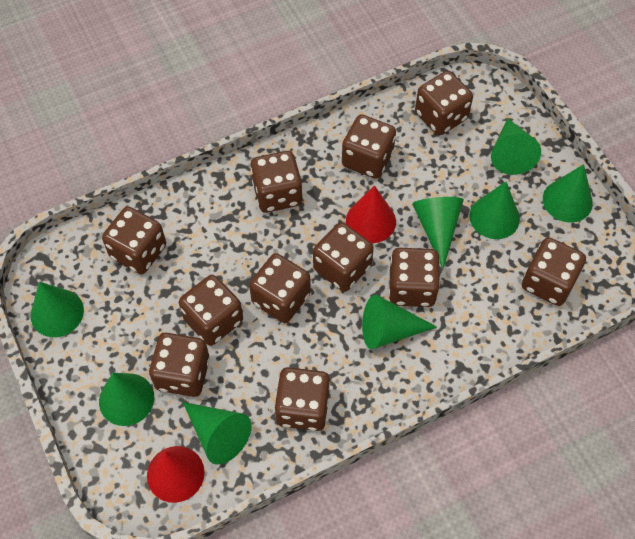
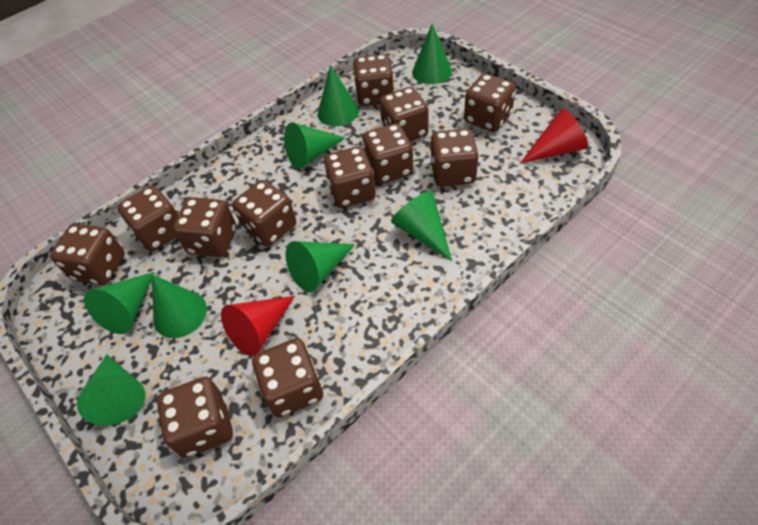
brown dice: [102,207,166,274] [149,333,210,397] [179,275,243,346] [249,253,311,323] [251,151,302,213] [274,367,330,431] [313,222,374,292] [342,115,396,179] [389,248,440,307] [415,71,473,135] [522,237,586,306] = 11 -> [50,224,125,285] [117,186,178,252] [157,377,233,458] [173,197,236,257] [232,180,296,247] [252,338,323,417] [324,146,376,208] [353,54,394,106] [362,123,413,184] [379,87,429,141] [430,128,479,187] [464,74,516,132] = 12

